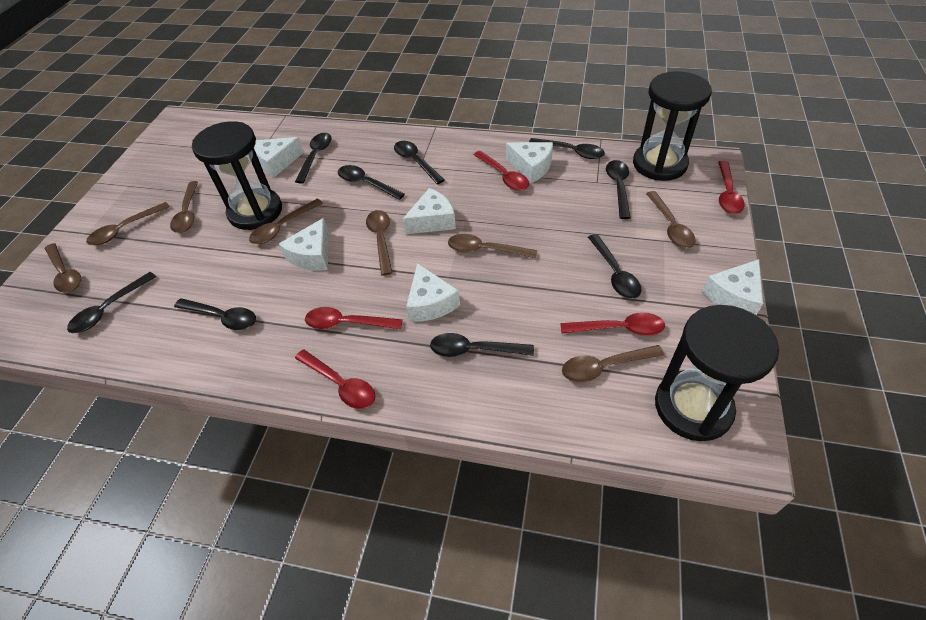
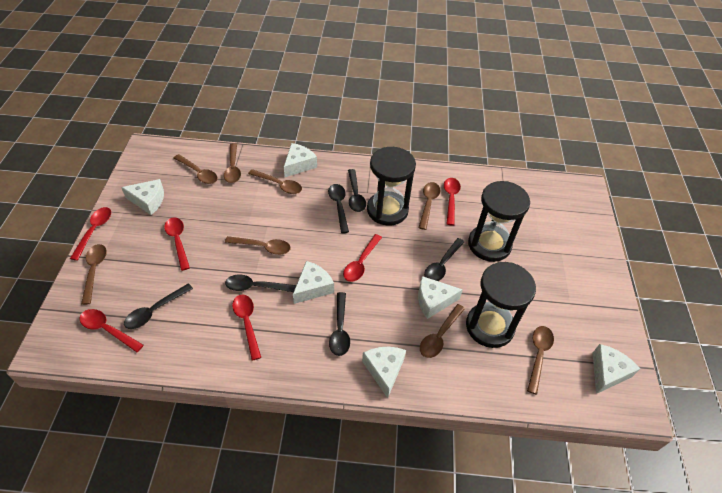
black spoon: [67,272,156,333] [174,298,256,330] [295,133,332,184] [338,165,405,200] [394,141,445,184] [430,333,534,357] [529,138,605,159] [588,234,641,299] [606,160,631,219] = 9 -> [124,283,193,329] [225,274,296,292] [328,184,349,233] [329,292,350,356] [348,169,366,212] [424,238,464,281] = 6
red spoon: [295,349,375,409] [305,307,403,330] [474,151,529,191] [560,312,665,336] [718,161,745,214] = 5 -> [70,207,111,261] [79,309,144,352] [164,217,190,271] [232,294,261,360] [343,234,382,282] [444,178,461,226] = 6

